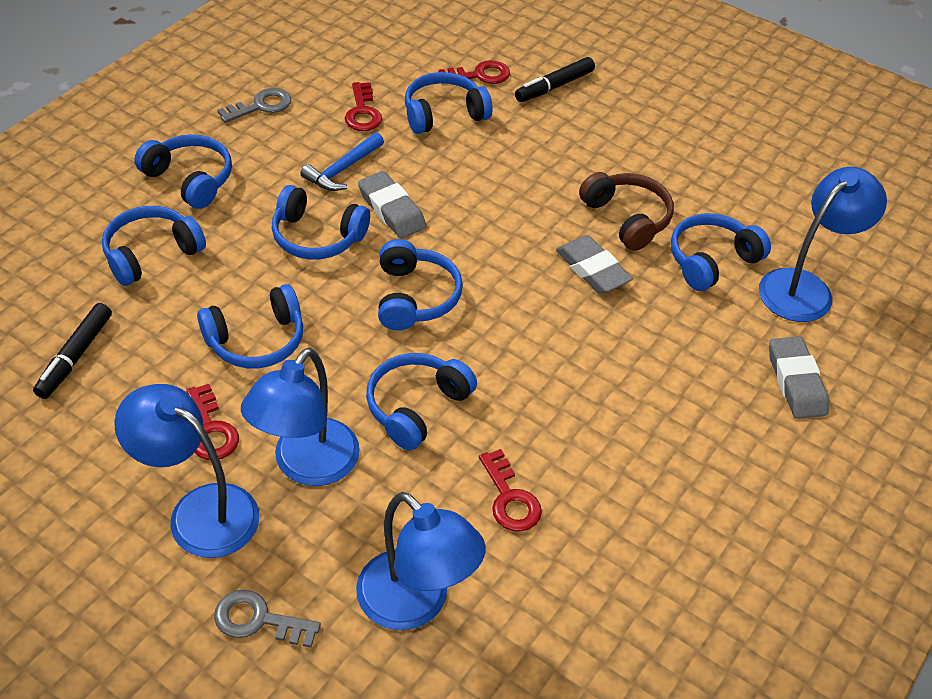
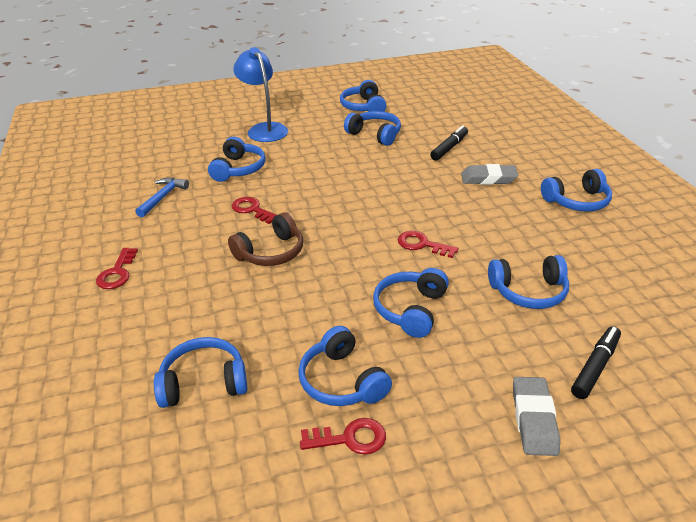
blue lamp: [114,384,259,558] [241,348,360,486] [356,492,486,630] [759,167,887,322] = 4 -> [233,47,288,142] = 1
grey eraser: [358,171,426,239] [556,235,633,294] [769,336,829,419] = 3 -> [461,164,518,185] [513,377,560,456] = 2
grey key: [214,589,321,648] [217,88,291,123] = 2 -> none = 0

